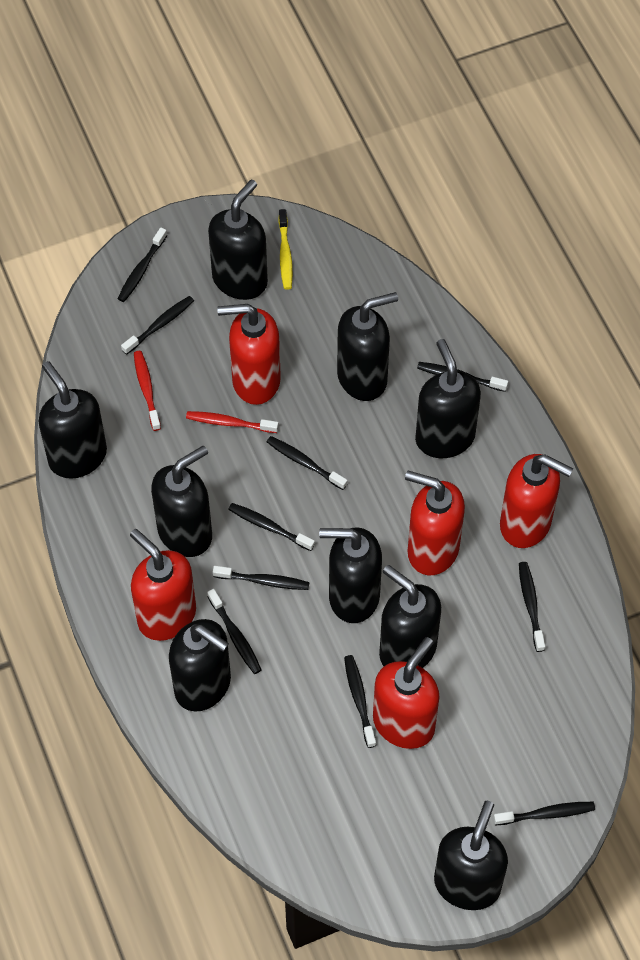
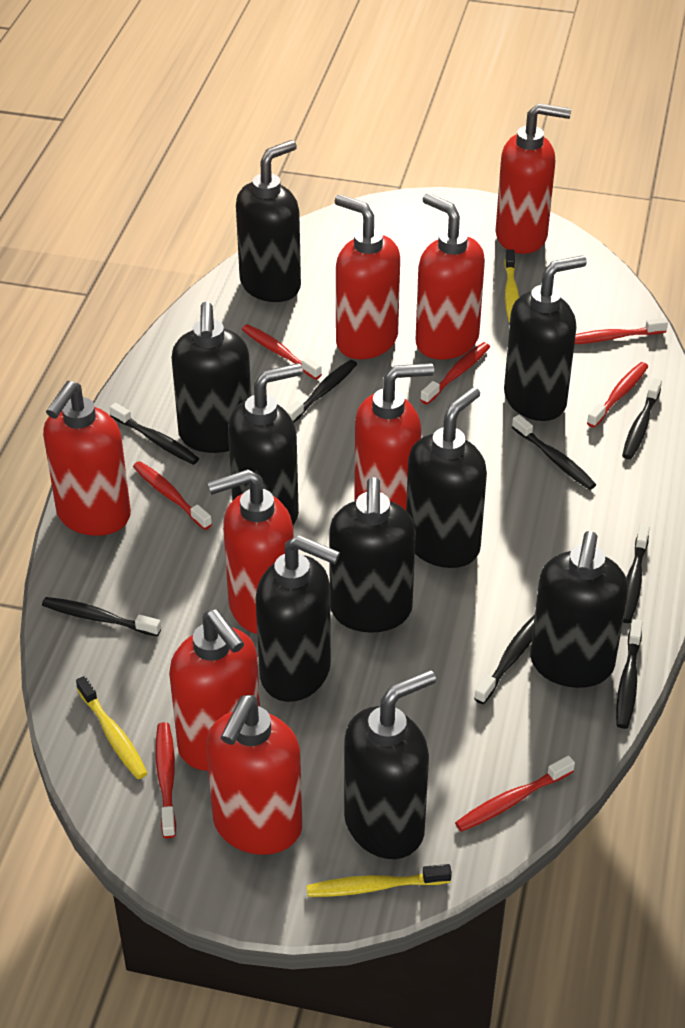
black toothbrush: [118,227,167,302] [121,296,194,355] [207,589,262,674] [213,566,310,590] [228,503,315,551] [267,436,347,490] [344,655,376,748] [417,362,508,392] [494,802,595,825] [519,562,545,652] = 10 -> [42,597,161,637] [110,403,199,465] [285,360,357,423] [474,615,535,704] [512,415,596,490] [616,619,643,729] [622,378,662,459] [623,525,650,623] = 8
red soap dispenser: [130,529,196,641] [217,304,281,405] [373,637,439,749] [405,471,465,575] [500,454,573,548] = 5 -> [43,381,131,536] [169,610,260,771] [206,695,302,855] [207,469,294,634] [335,194,400,359] [354,363,434,510] [415,193,485,360] [495,103,571,254] = 8
red toothbrush: [134,351,161,431] [186,411,279,433] = 2 -> [133,461,212,530] [156,722,176,838] [242,324,322,380] [420,342,490,405] [455,755,575,832] [574,318,668,345] [587,362,648,428] = 7
yellow toothbrush: [278,209,293,290] = 1 -> [76,676,148,779] [306,864,452,897] [504,249,519,322] = 3

